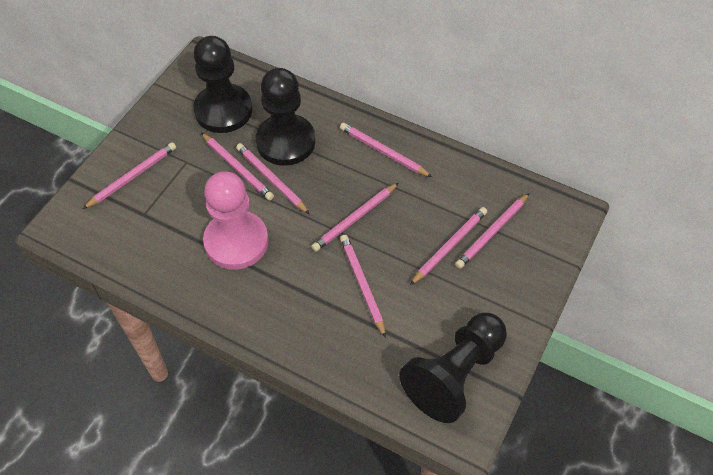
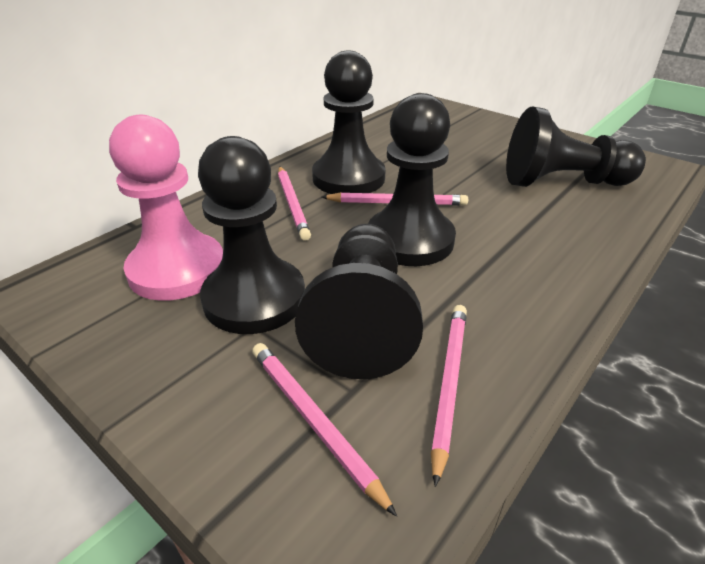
black pawn: [193,36,252,133] [256,68,315,166] [399,313,507,423] = 3 -> [198,136,305,334] [295,224,423,379] [312,51,386,194] [368,93,456,266] [506,106,646,187] = 5
pink pencil: [83,142,176,209] [201,133,274,201] [236,143,310,214] [311,183,398,252] [340,123,432,177] [340,235,386,338] [410,207,487,285] [455,193,529,269] = 8 -> [252,343,397,517] [278,166,311,241] [322,192,468,206] [431,305,467,487] = 4

